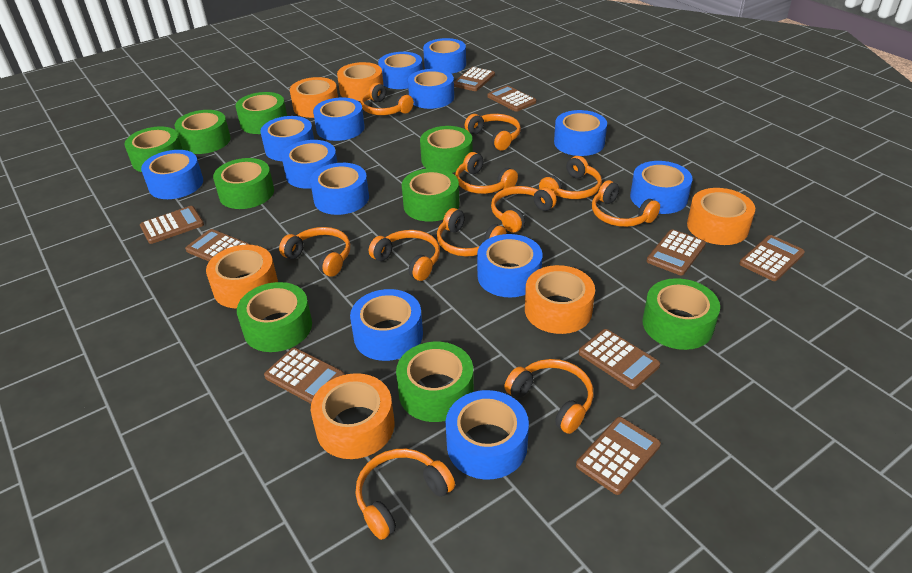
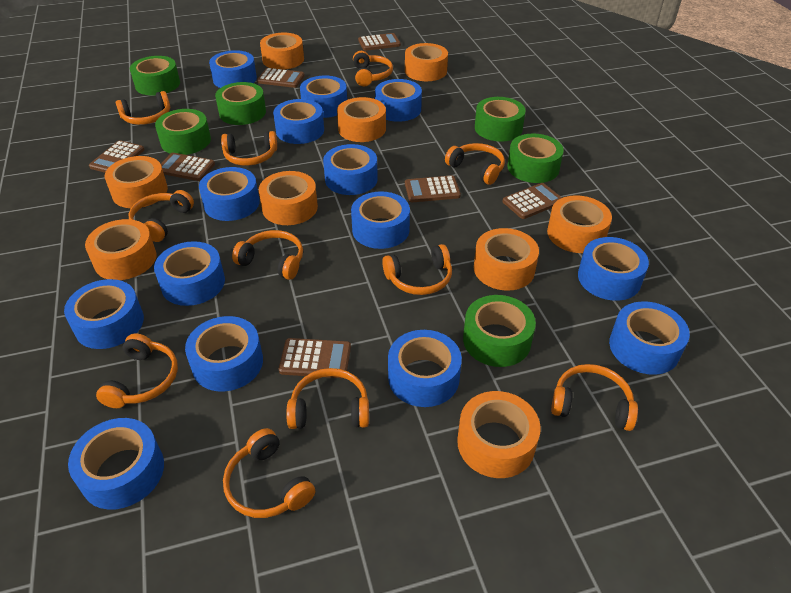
blue tape: [141,150,203,199] [260,116,314,161] [282,140,337,189] [310,163,369,215] [313,98,365,141] [350,289,423,361] [378,52,423,89] [408,69,454,109] [423,38,466,74] [446,390,529,480] [477,234,543,297] [554,110,607,156] [630,161,693,214] = 13 -> [64,279,144,349] [68,418,164,510] [154,241,225,306] [185,316,263,392] [199,167,260,221] [209,50,257,88] [273,99,324,144] [300,76,347,118] [323,144,378,195] [351,191,410,249] [375,79,422,122] [388,330,462,407] [578,237,649,301] [609,301,690,375] = 14
brown calculator: [140,206,204,244] [185,229,251,261] [264,348,344,404] [454,67,495,91] [487,85,536,112] [576,417,661,495] [579,329,660,390] [647,229,706,275] [739,235,805,281] = 9 -> [89,140,145,173] [161,153,215,181] [257,68,305,88] [279,338,351,378] [358,33,401,51] [405,175,461,202] [502,183,562,219] = 7
green tape: [125,126,183,172] [174,110,231,154] [213,158,274,209] [235,92,287,134] [237,282,312,352] [396,342,474,422] [401,168,459,222] [420,126,473,173] [642,278,720,350] = 9 -> [130,56,180,96] [155,109,211,155] [215,82,266,125] [463,295,536,367] [475,97,526,141] [508,134,564,183] = 6
orange tape: [206,245,278,308] [290,77,338,118] [311,373,395,459] [337,62,383,101] [525,265,595,334] [687,188,755,245] = 6 -> [85,219,156,280] [105,156,168,208] [259,171,318,225] [260,33,304,70] [337,97,386,142] [405,43,448,81] [457,391,541,478] [474,228,539,291] [547,195,612,253] = 9

